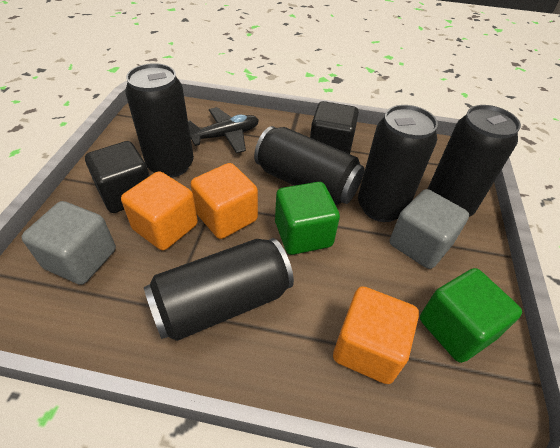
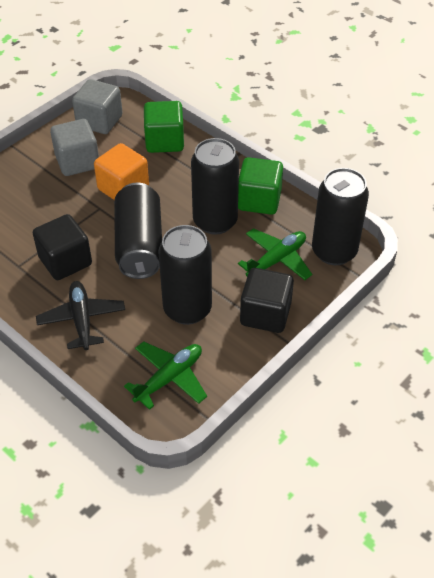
black can: [125,63,194,178] [144,238,294,341] [254,126,365,205] [358,105,438,222] [428,105,521,217] = 5 -> [114,182,162,279] [159,225,212,325] [191,138,239,235] [312,168,369,265] = 4
green plane: none = 0 -> [124,341,207,410] [238,228,312,280] = 2
orange cube: [121,171,198,250] [190,163,258,239] [333,286,419,384] = 3 -> [94,143,149,200] = 1

